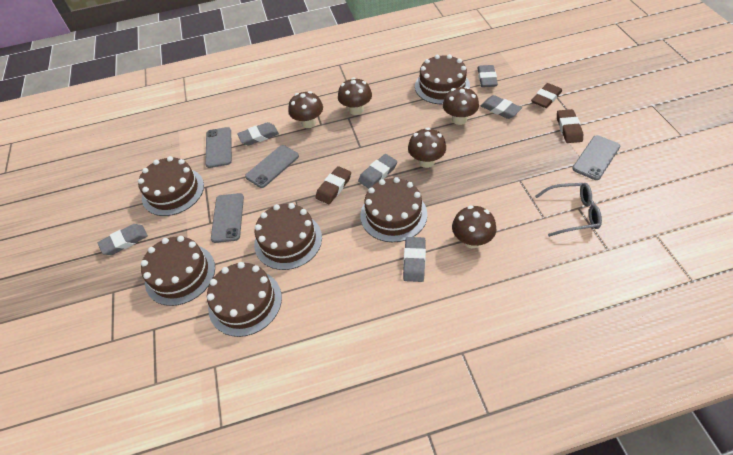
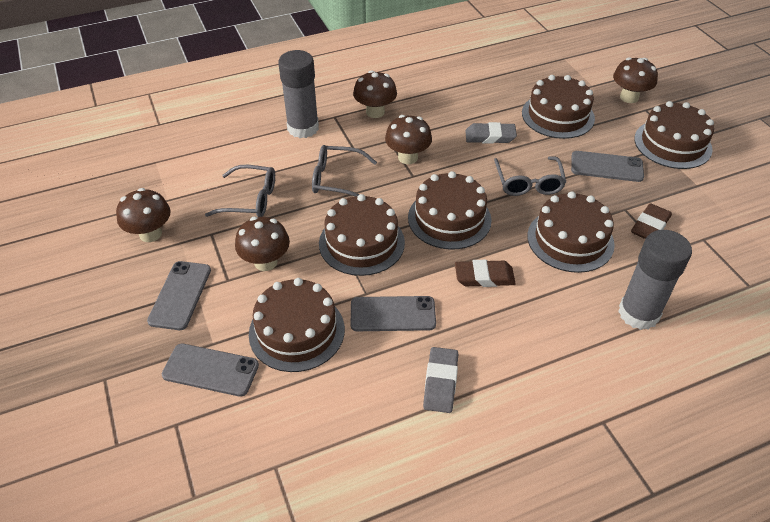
brown eraser: [315,166,351,204] [531,83,562,108] [557,109,583,143] = 3 -> [455,260,516,287] [631,203,672,239] = 2
grey eraser: [98,224,148,255] [237,122,279,146] [358,154,397,189] [403,237,426,282] [477,65,498,87] [481,95,522,119] = 6 -> [423,347,458,413] [465,122,517,144] = 2
grey glasses: [535,183,602,237] = 1 -> [205,165,275,217] [312,145,377,197] [494,156,566,196] = 3
grey glue stick: none = 0 -> [278,50,319,138] [618,230,692,330] = 2

